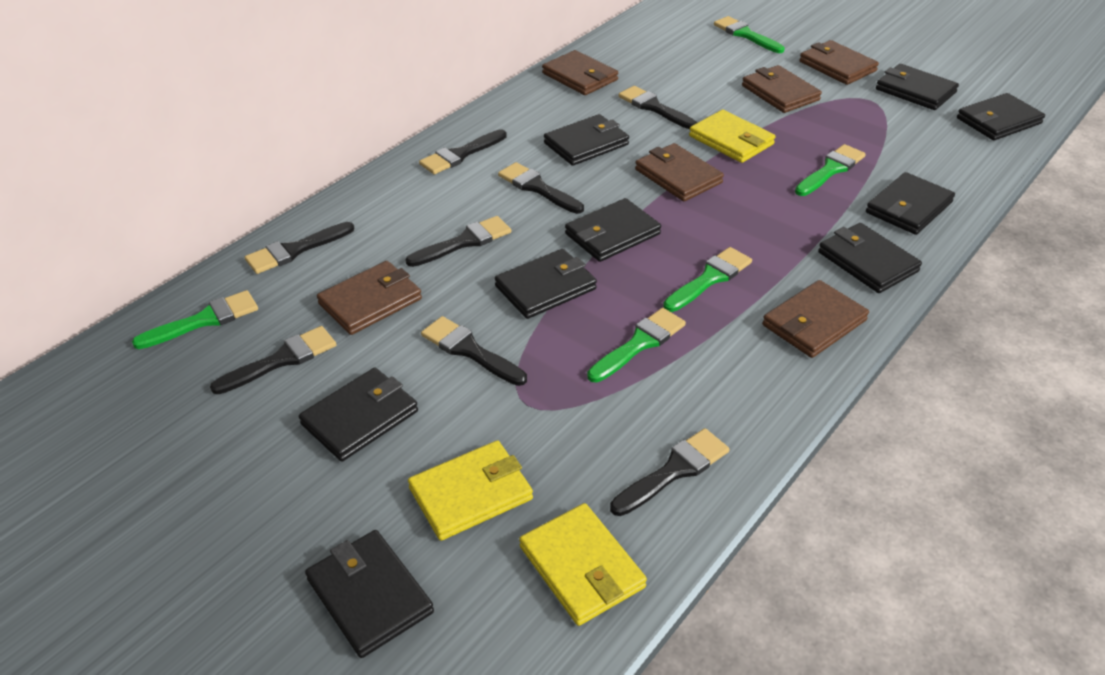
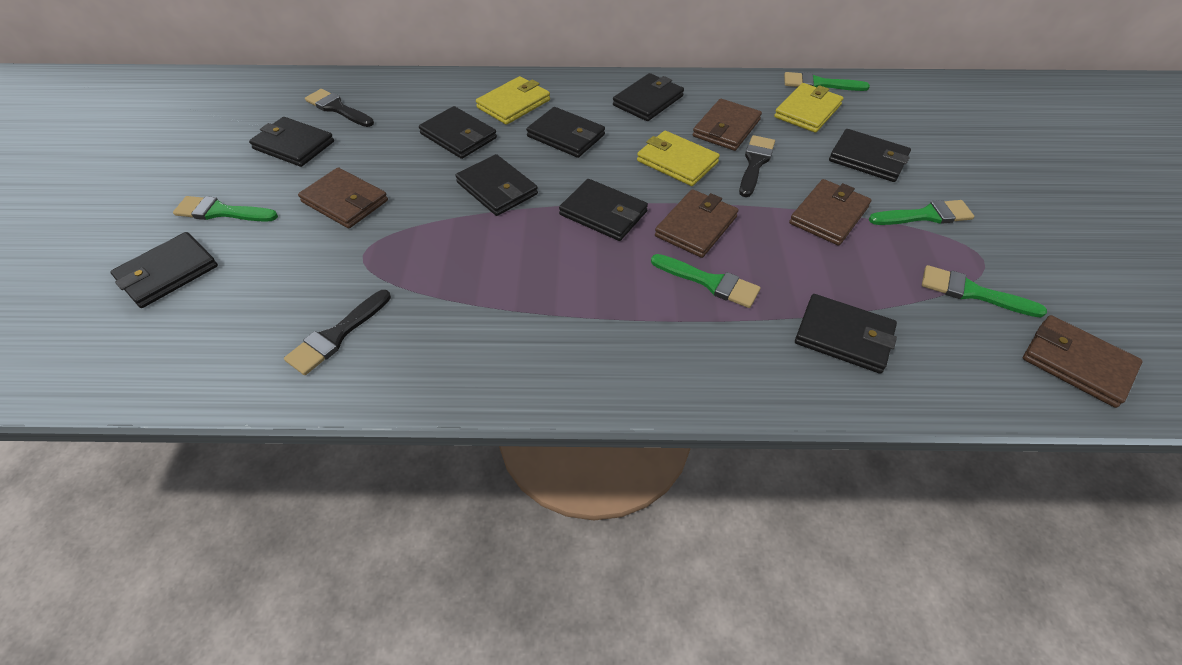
black brush: [210,326,336,394] [245,222,354,274] [406,216,511,267] [419,129,507,174] [421,316,527,386] [498,162,584,214] [610,428,729,516] [619,86,697,129] = 8 -> [284,290,391,375] [305,89,374,127] [739,135,775,197] = 3
brown wallet: [317,261,422,335] [542,50,618,95] [635,143,724,201] [742,65,822,113] [762,280,869,358] [799,40,879,85] = 6 -> [298,167,388,228] [655,189,738,258] [693,99,762,151] [789,179,871,246] [1023,315,1143,408] = 5

